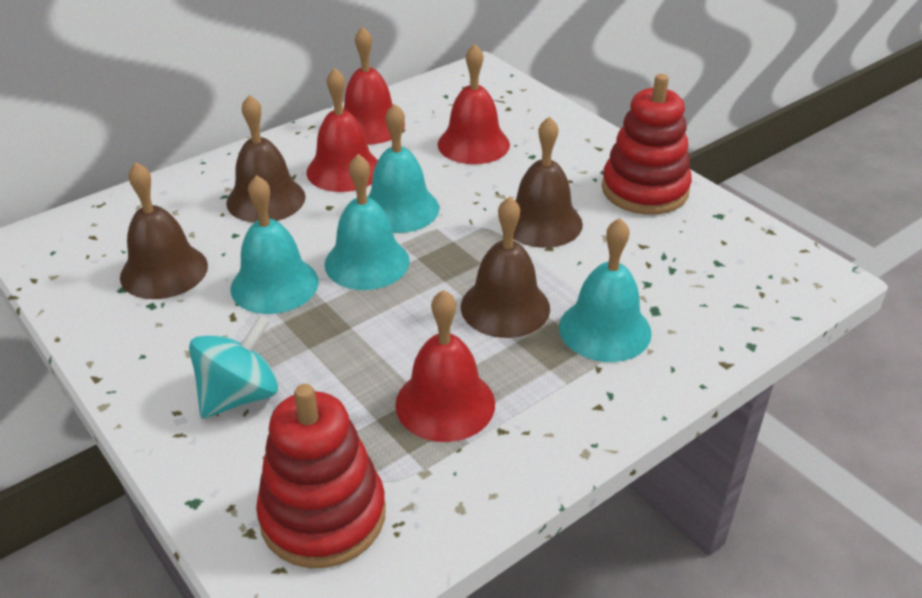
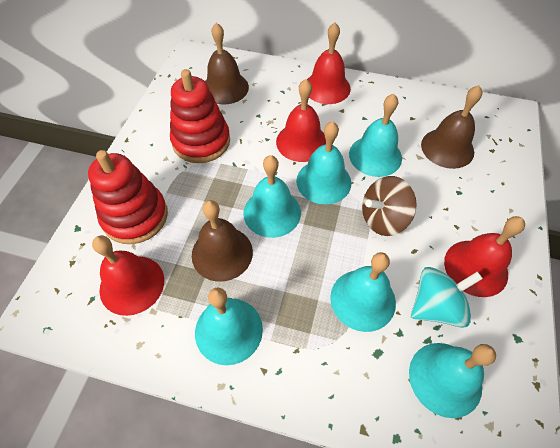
brown bell: [120,162,208,299] [226,95,306,223] [461,196,550,338] [513,116,583,248] = 4 -> [192,200,253,282] [205,22,249,105] [421,85,482,169] = 3
brown spinning top: none = 0 -> [362,176,417,236] = 1
turquoise bell: [231,175,319,314] [324,154,410,290] [367,103,439,233] [559,218,652,362] = 4 -> [195,287,263,365] [243,155,301,238] [296,121,351,204] [330,252,396,332] [349,94,402,177] [409,343,496,418] = 6

